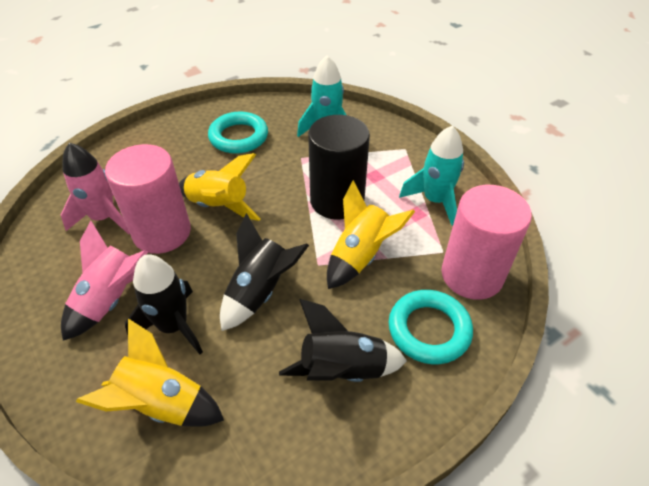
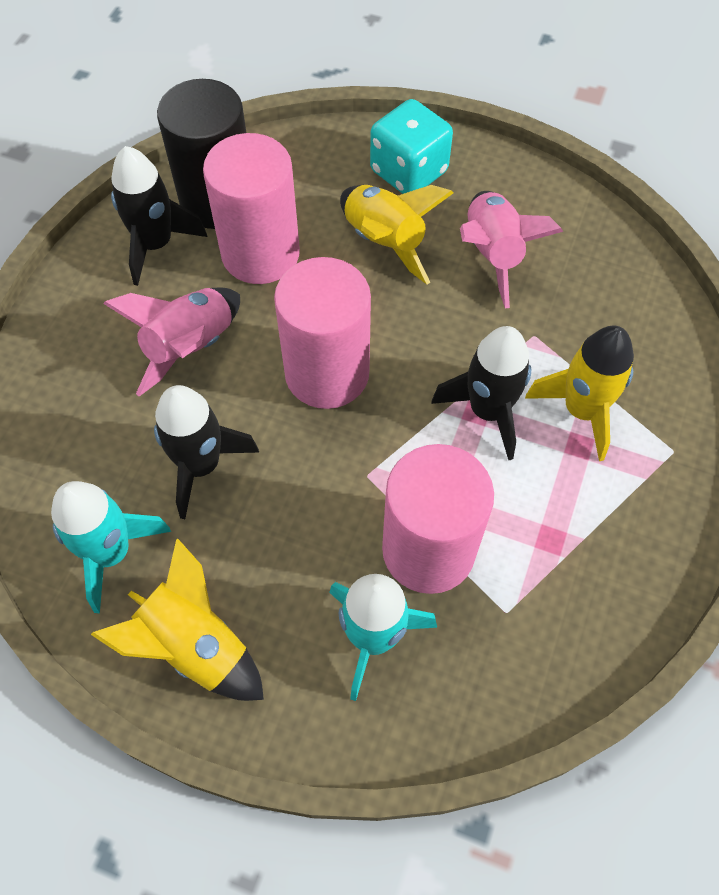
pink cylinder: [105,144,191,254] [442,185,532,300] = 2 -> [203,133,300,284] [274,257,371,409] [382,444,494,594] = 3
turquoise dice: none = 0 -> [370,99,453,194] = 1
turquoise ring: [208,112,268,154] [389,290,473,364] = 2 -> none = 0

